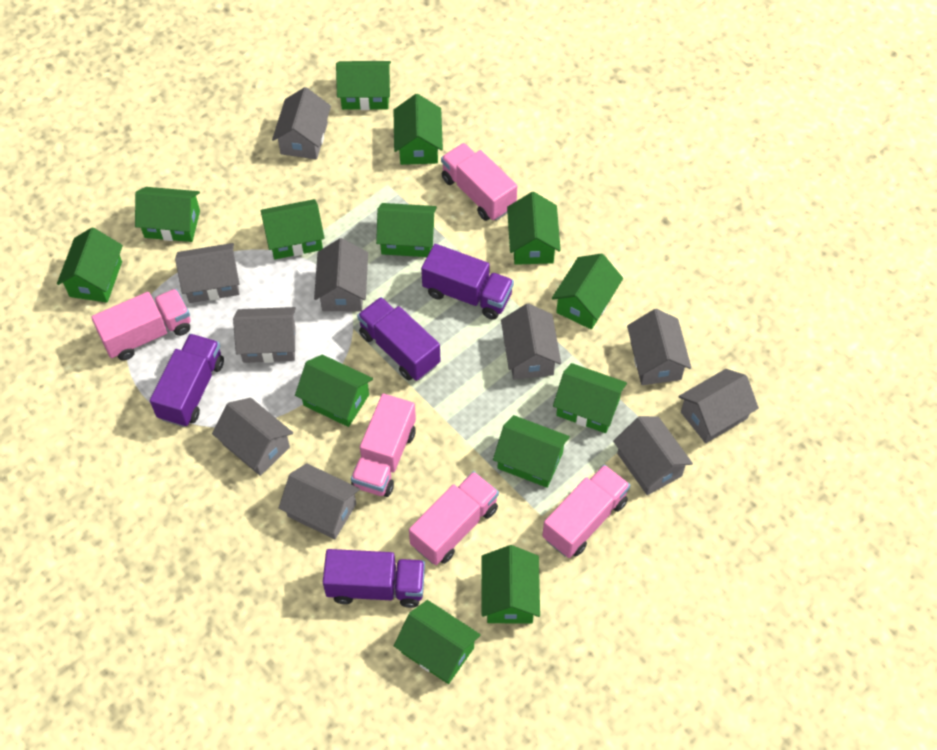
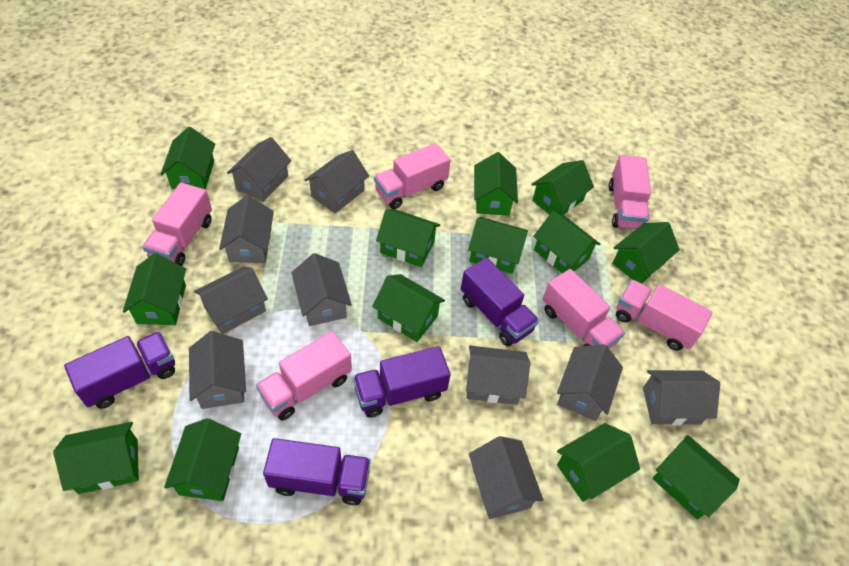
pink truck: [91,289,191,361] [351,394,416,497] [409,471,499,565] [441,143,517,221] [542,465,630,558] = 5 -> [142,182,212,266] [256,331,352,420] [374,143,451,209] [542,269,625,349] [609,155,651,229] [616,280,713,351] = 6

